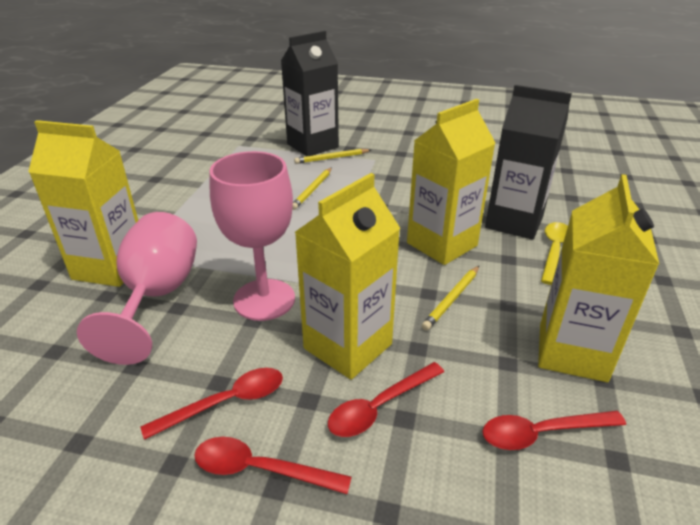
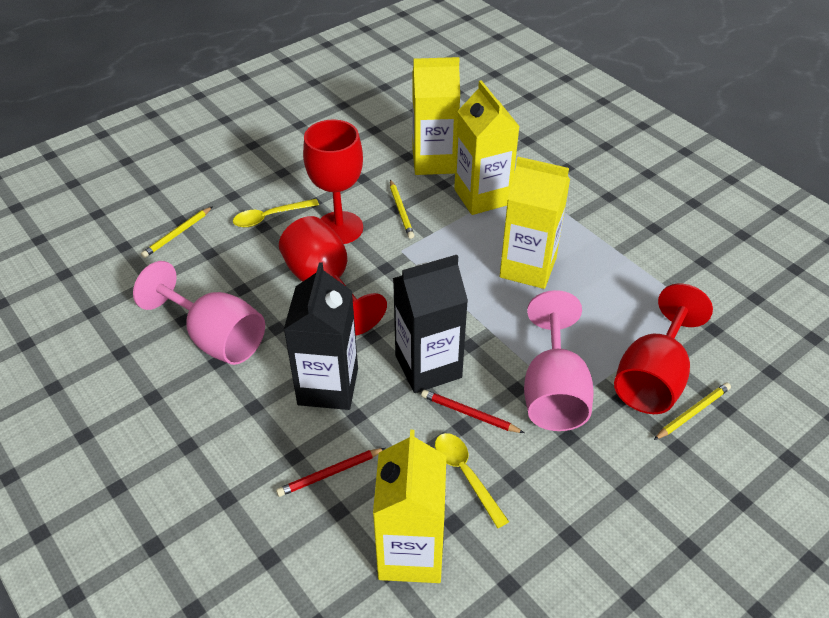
red goblet: none = 0 -> [279,216,387,335] [303,119,363,244] [614,284,713,414] = 3
red pencil: none = 0 -> [276,448,386,497] [421,390,524,433] = 2
red spoon: [141,368,283,440] [194,437,352,494] [328,362,444,437] [482,411,626,450] = 4 -> none = 0
yellow spoon: [541,222,568,285] = 1 -> [233,199,319,227] [435,433,509,528] = 2

